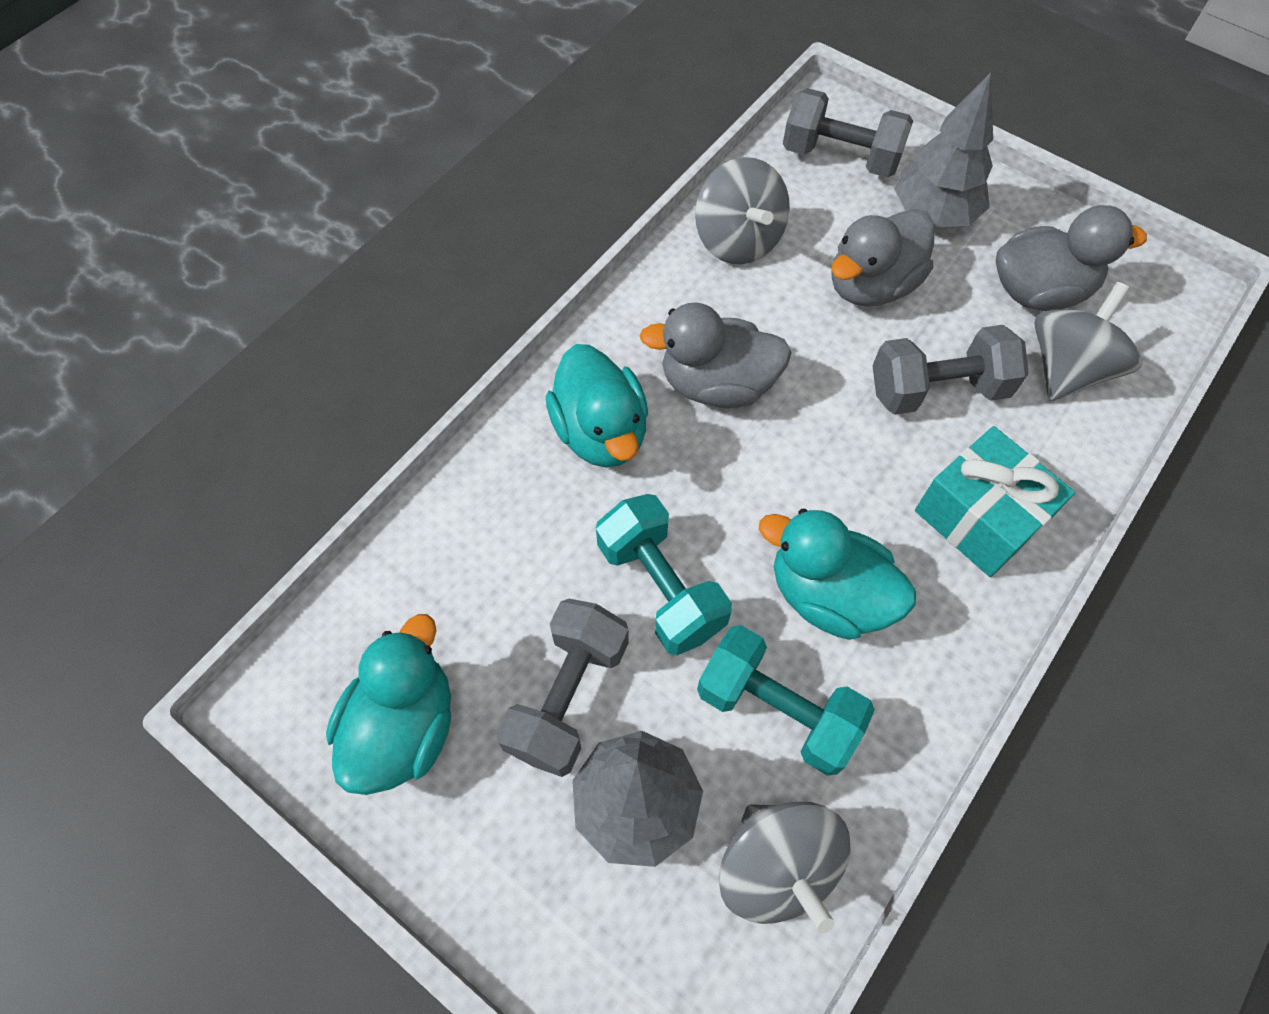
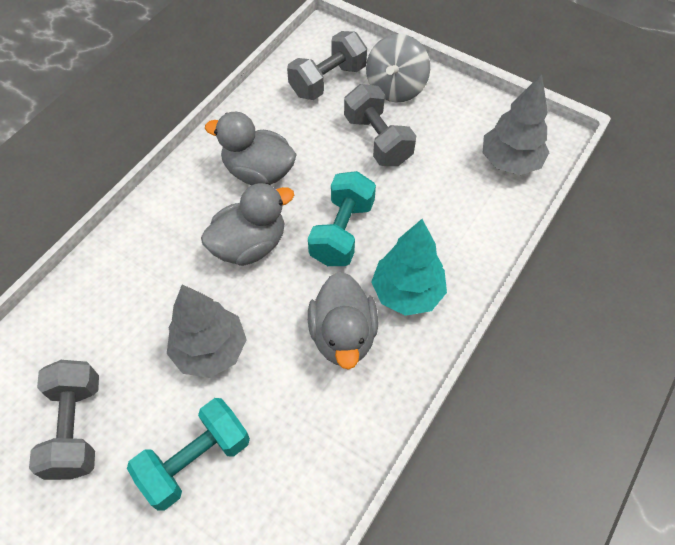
grey spinning top: [695,157,790,264] [719,802,851,933] [1034,282,1142,401] = 3 -> [366,34,430,102] = 1
turquoise duck: [326,614,451,795] [546,344,648,468] [759,509,916,640] = 3 -> none = 0
turquoise gift: [915,426,1075,577] = 1 -> none = 0
turquoise tree: none = 0 -> [371,219,447,316] = 1

